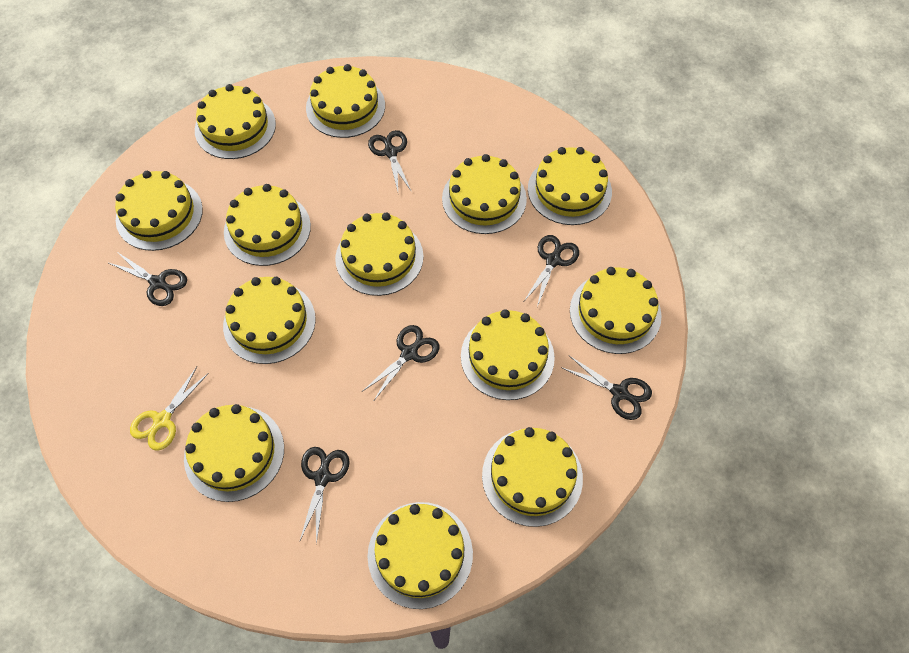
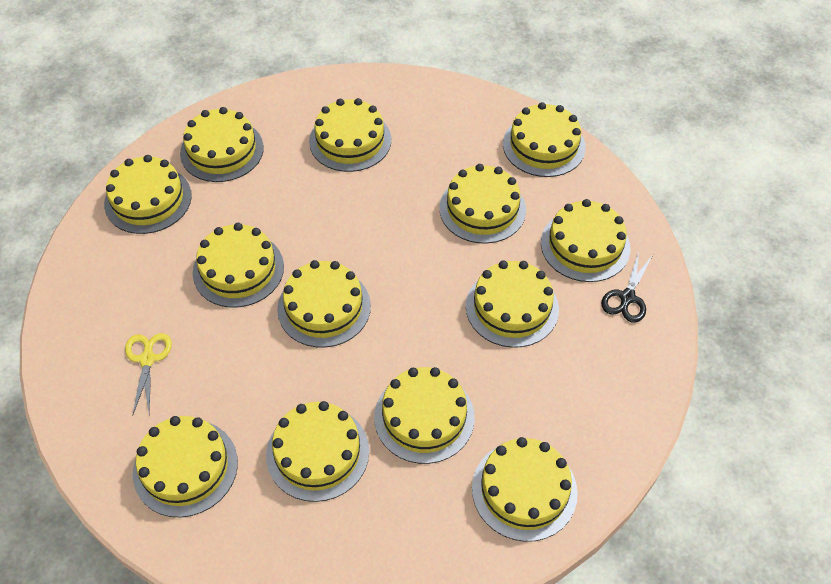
black scissors: [107,252,187,306] [300,447,350,544] [363,325,439,400] [368,130,412,192] [524,235,579,307] [561,355,652,420] = 6 -> [601,252,653,322] = 1

